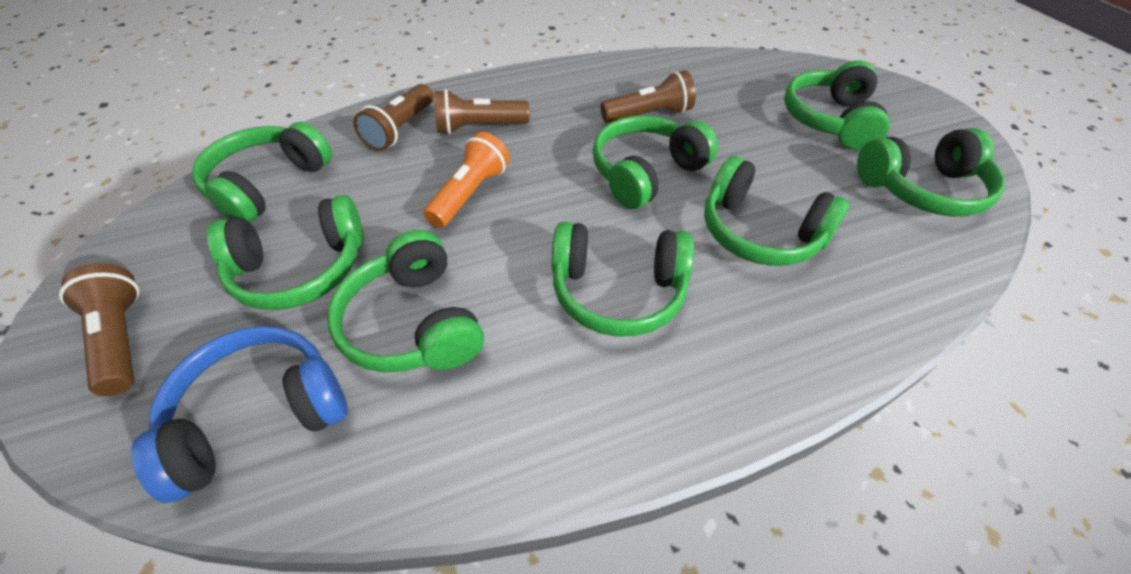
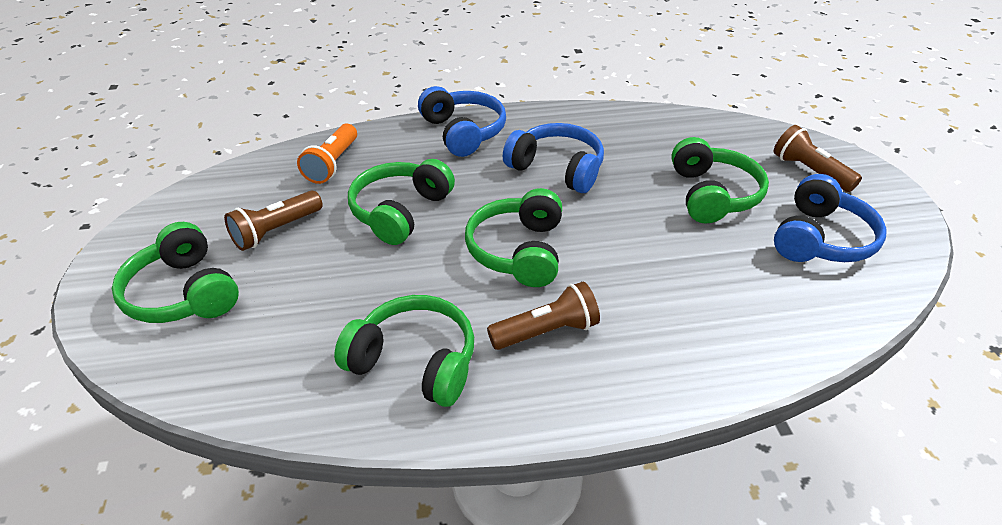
blue headphones: [131,326,348,503] = 1 -> [418,86,506,157] [503,123,604,193] [774,174,887,262] = 3
brown flashlight: [59,263,140,396] [353,84,433,151] [434,89,530,134] [600,70,696,123] = 4 -> [224,190,323,251] [487,282,600,350] [774,125,862,192] = 3
green headphones: [192,122,332,223] [207,195,364,310] [327,230,484,373] [552,222,694,336] [592,115,718,209] [704,156,850,266] [784,60,890,150] [857,128,1005,217] = 8 -> [112,222,239,323] [334,295,474,407] [348,159,455,245] [465,188,562,287] [671,137,769,223] = 5

